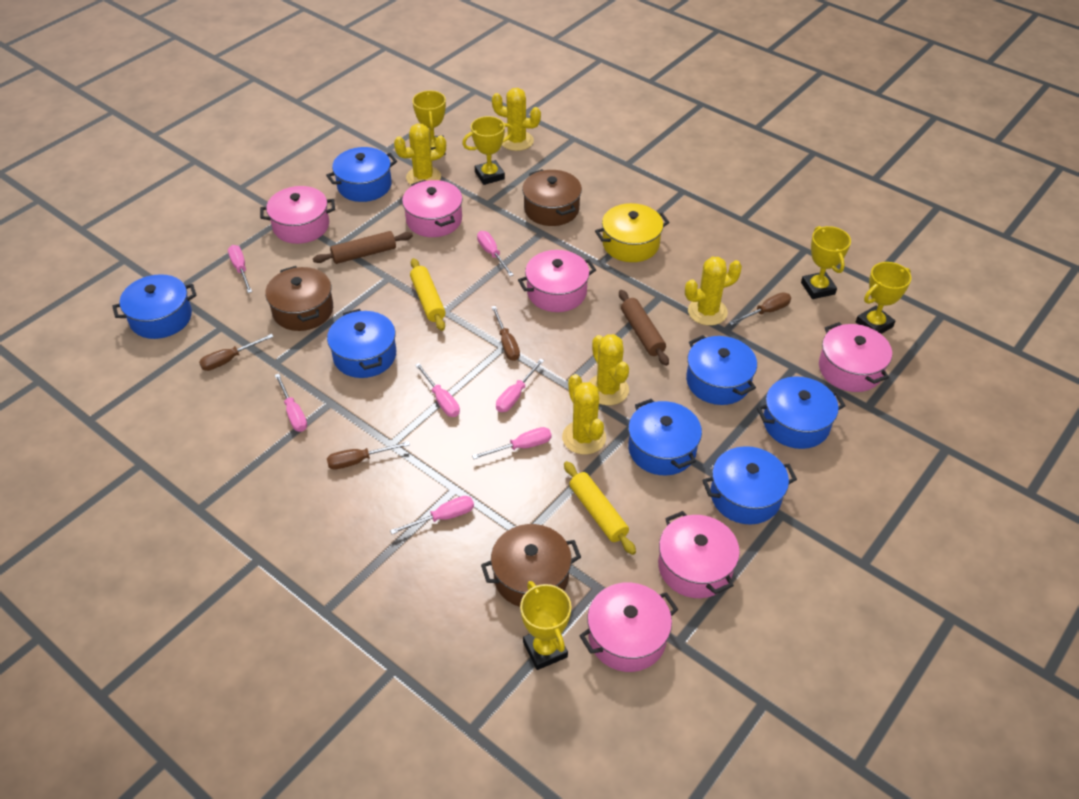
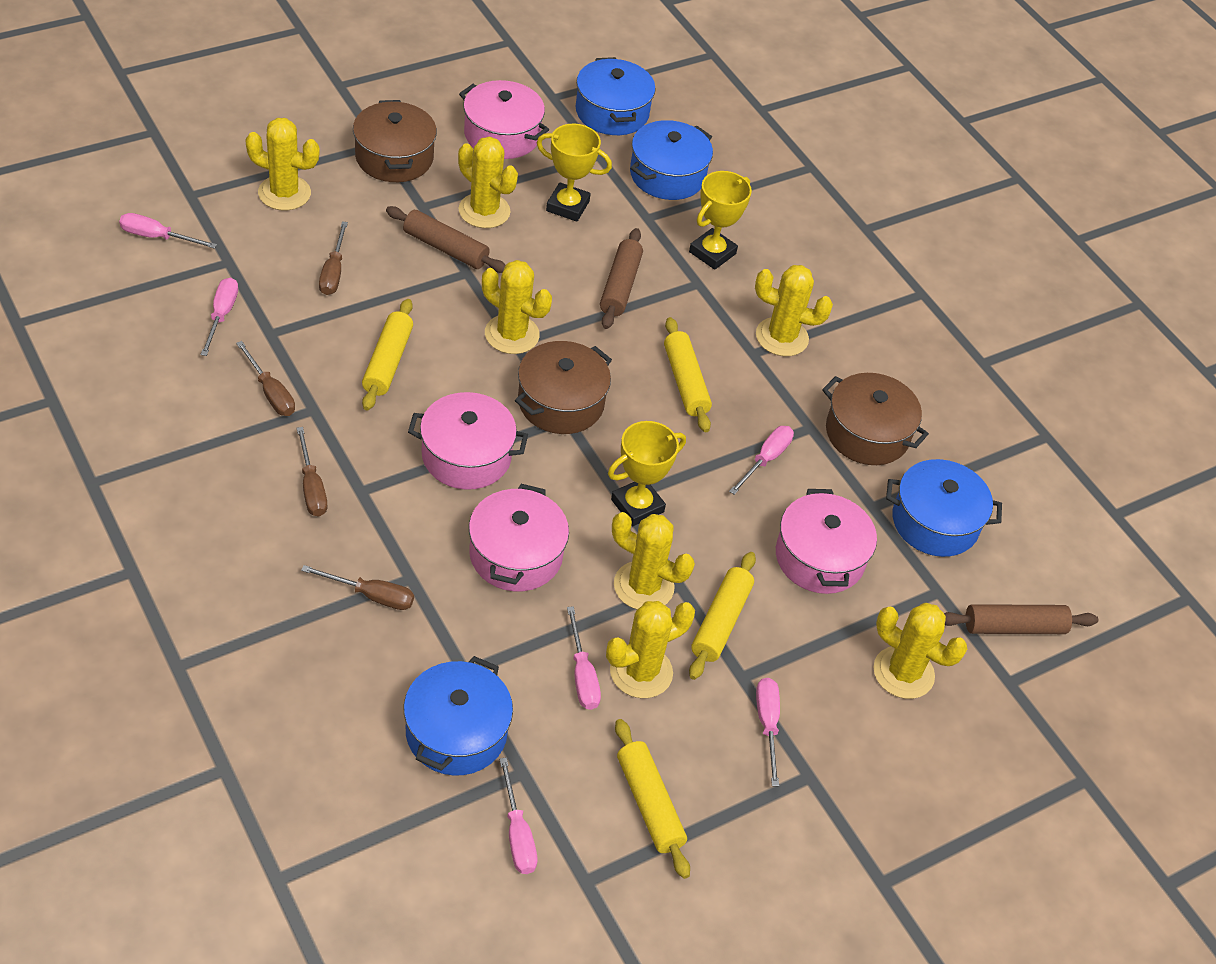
blue pot: [112,274,197,339] [326,147,397,202] [327,309,396,378] [628,399,702,476] [686,335,757,405] [702,446,797,524] [757,376,845,449] = 7 -> [403,656,513,776] [575,57,656,135] [630,120,713,200] [886,459,1002,557] = 4
brown rolling pin: [313,231,413,264] [619,290,669,366] = 2 -> [386,206,505,273] [600,228,643,329] [944,604,1098,634] = 3
pink pot: [260,186,335,244] [402,180,463,237] [518,250,596,312] [579,583,678,672] [658,511,740,598] [819,322,892,392] = 6 -> [408,392,528,490] [459,80,549,159] [469,484,569,591] [776,489,877,594] = 4
pink screwdriver: [228,245,252,293] [275,374,307,432] [390,496,474,534] [415,363,460,417] [472,427,552,459] [477,231,514,276] [496,358,544,412] = 7 -> [119,213,217,249] [200,277,238,356] [499,757,538,874] [567,606,601,710] [729,426,794,495] [756,678,780,787] = 6
yellow cactus: [394,124,446,185] [492,88,541,151] [562,374,606,455] [589,334,629,405] [685,257,742,326] = 5 -> [245,118,319,210] [458,136,518,228] [482,260,552,354] [606,601,695,698] [612,512,695,609] [755,265,833,356] [873,603,967,699] = 7
yellow pot: [595,203,670,262] = 1 -> none = 0
yellow rolling pin: [410,258,445,331] [564,461,636,555] = 2 -> [362,299,413,411] [615,719,690,879] [664,317,712,432] [689,552,756,680] = 4
yellow trophy: [412,91,446,155] [462,116,514,185] [520,581,571,670] [801,226,851,299] [856,262,911,334] = 5 -> [537,124,612,222] [608,421,686,527] [689,171,752,270] = 3

